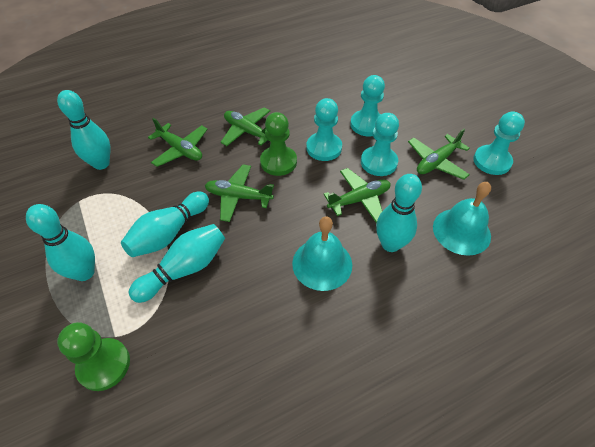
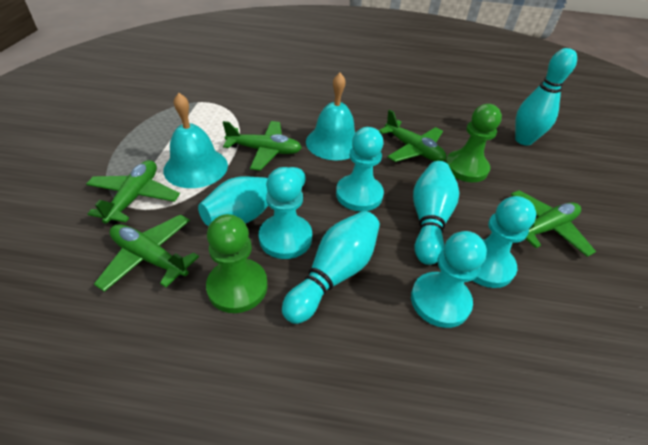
turquoise bowling pin: [26,204,95,281] [57,90,110,170] [121,192,209,257] [129,224,225,303] [376,174,422,252] = 5 -> [198,167,306,226] [282,211,380,324] [413,161,459,265] [515,48,577,145] = 4

